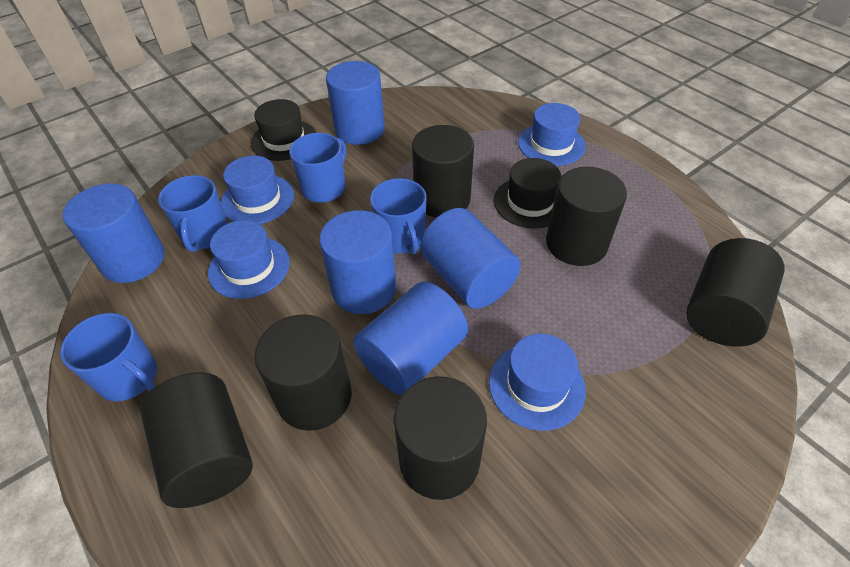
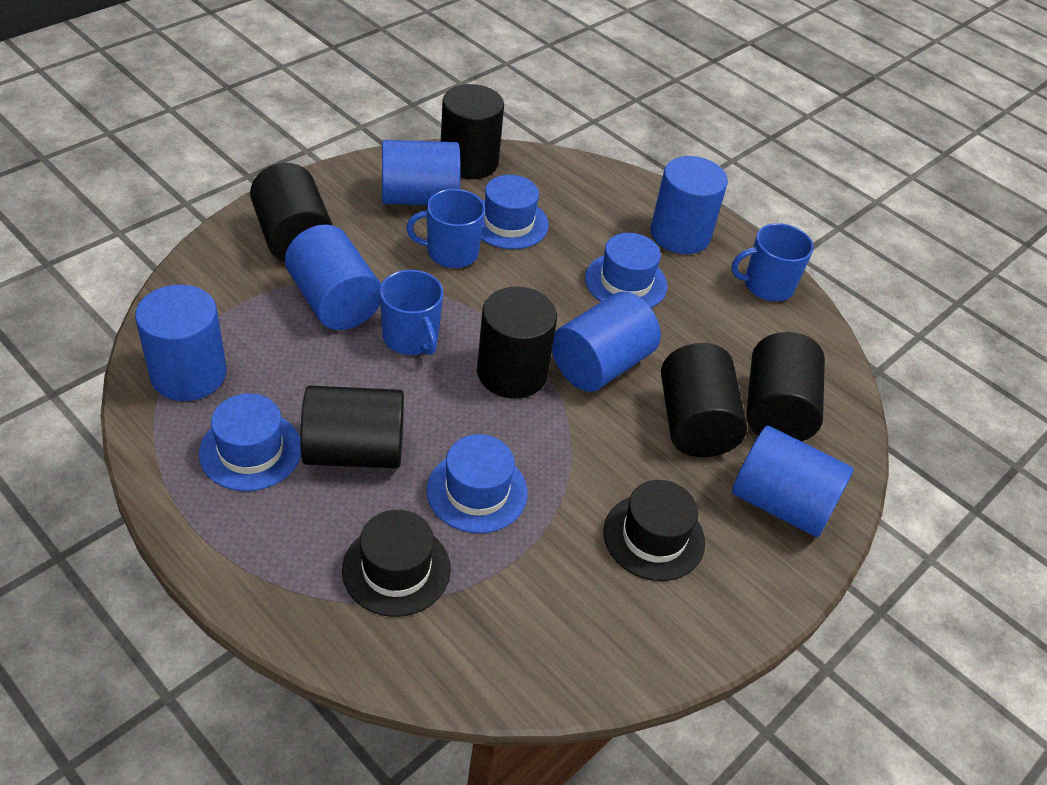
blue cylinder: [63,183,164,283] [319,210,396,314] [326,61,385,145] [353,282,468,395] [420,208,521,309] = 5 -> [135,284,226,401] [285,225,381,330] [382,140,460,205] [552,291,661,392] [651,156,728,254] [732,426,854,537] = 6
blue mug: [60,313,157,401] [158,175,228,252] [289,133,346,203] [370,178,426,254] = 4 -> [380,270,444,355] [406,189,485,268] [731,223,813,301] = 3

